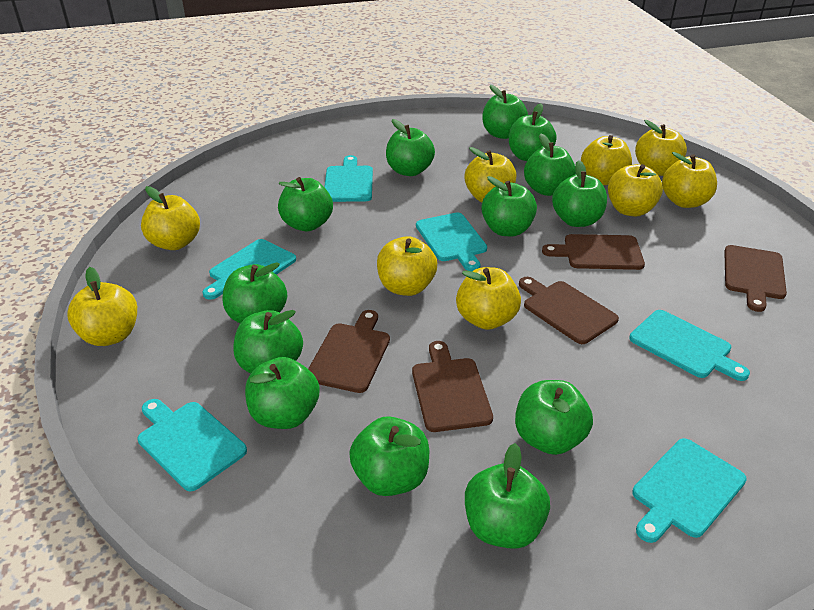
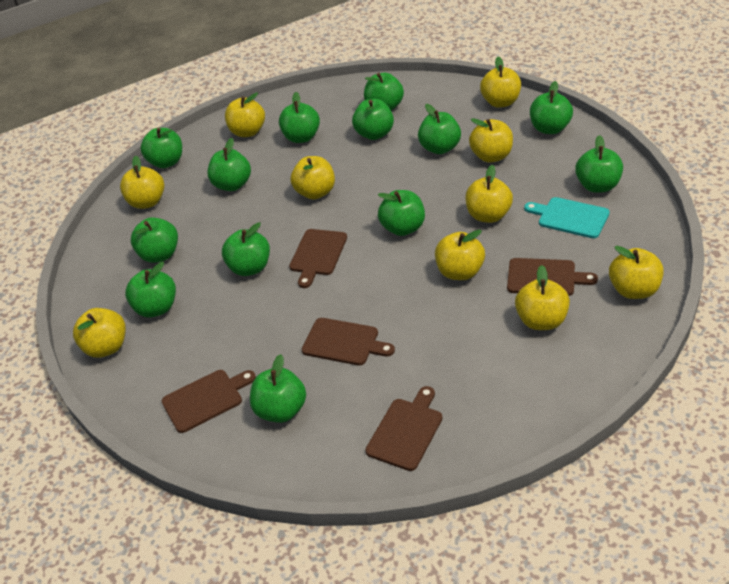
turquoise cutting board: [137,399,247,491] [203,239,296,300] [324,155,373,202] [416,213,487,271] [629,310,750,381] [632,438,747,543] = 6 -> [524,197,610,238] = 1
yellow apple: [67,267,137,346] [141,186,200,250] [377,236,437,296] [456,267,521,330] [465,147,516,202] [581,135,632,185] [608,164,663,216] [635,120,687,176] [662,152,717,208] = 9 -> [73,308,126,358] [120,156,164,209] [225,93,265,137] [291,156,335,200] [435,230,485,280] [465,165,513,223] [469,118,513,163] [480,57,521,108] [515,265,570,330] [609,246,664,299] = 10

